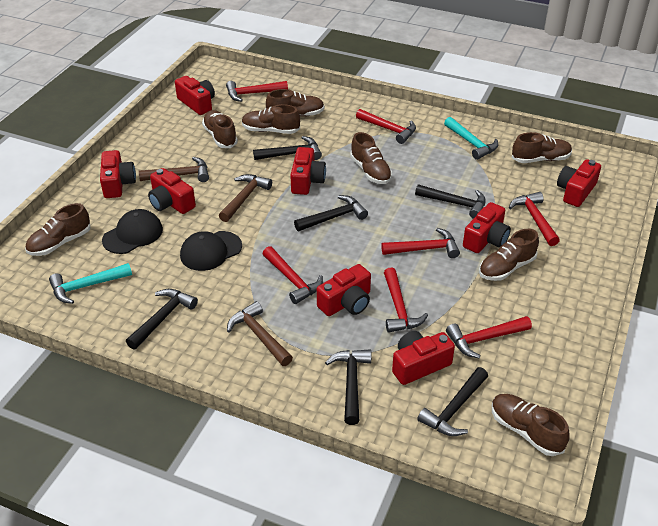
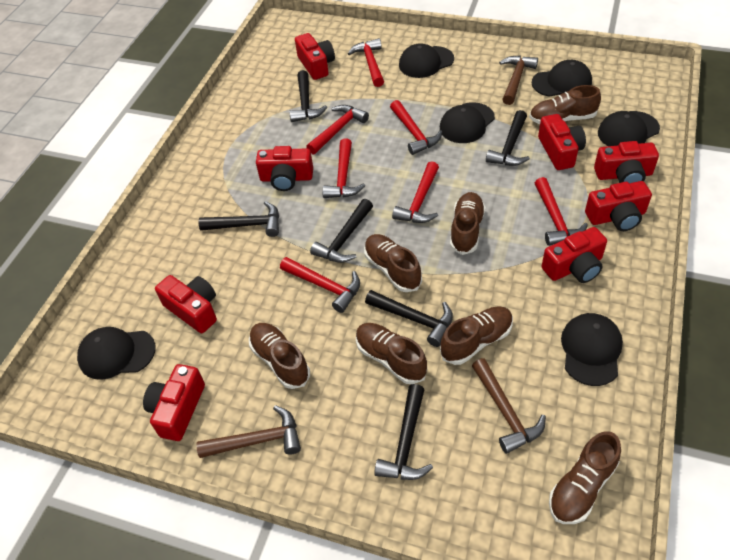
black cap: [102,209,163,254] [180,231,242,271] = 2 -> [77,327,155,380] [399,43,454,78] [440,102,495,143] [532,60,592,97] [561,313,623,386] [598,111,660,146] = 6
brown shoe: [25,203,91,256] [202,110,238,148] [242,104,300,134] [266,89,325,117] [350,132,392,184] [479,229,539,281] [492,394,570,456] [512,132,572,163] = 8 -> [249,323,310,389] [356,323,427,384] [364,234,422,292] [440,306,513,365] [450,192,485,255] [529,85,601,124] [549,431,621,524] = 7
turquoise hammer: [49,263,132,304] [444,117,498,160] = 2 -> none = 0

